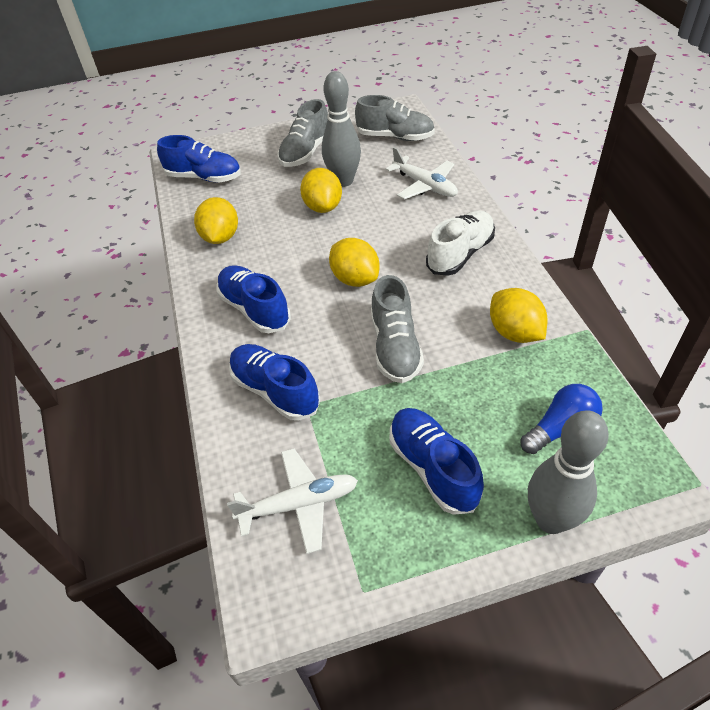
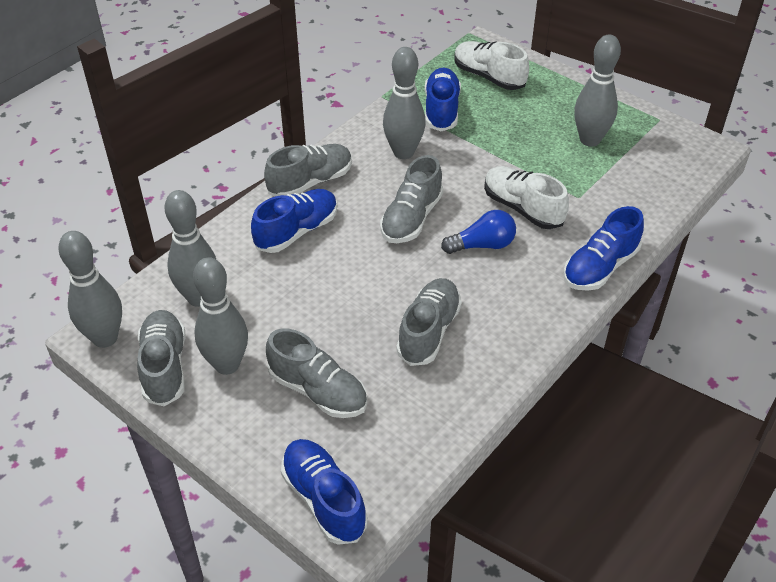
grey bowling pin: [322,71,361,187] [528,410,609,534] = 2 -> [58,231,122,348] [165,190,216,307] [193,257,248,375] [383,47,426,159] [575,34,621,147] = 5
grey shoe: [278,99,328,167] [355,95,435,141] [371,275,424,383] = 3 -> [137,310,185,406] [264,144,352,196] [266,329,367,418] [380,155,443,243] [396,278,462,366] = 5
white plane: [227,448,358,554] [386,147,458,199] = 2 -> none = 0
white shoe: [426,211,495,276] = 1 -> [455,41,529,90] [484,166,569,229] = 2
yellow lemon: [194,197,238,244] [300,168,342,213] [329,238,380,287] [490,288,548,343] = 4 -> none = 0

